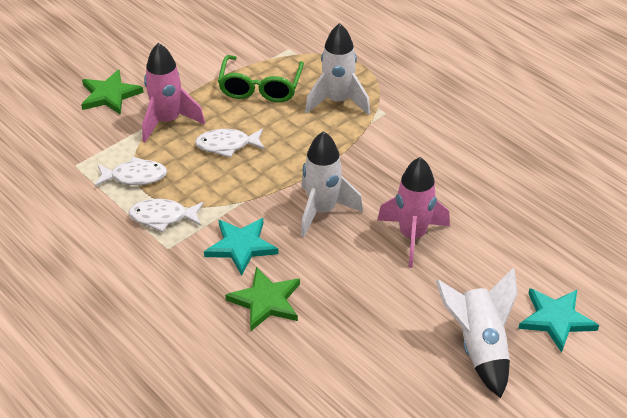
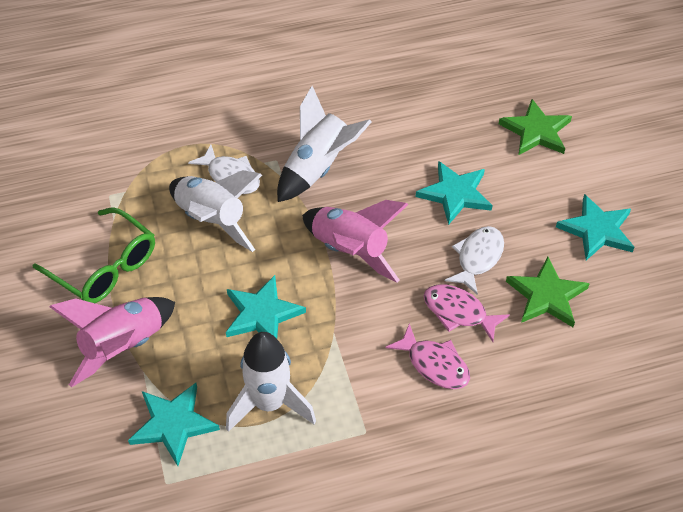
pink fish: none = 0 -> [386,324,470,389] [424,284,510,342] = 2
turquoise star: [204,218,278,276] [518,288,599,353] = 2 -> [128,383,220,466] [226,275,306,339] [416,161,493,225] [556,194,634,260] = 4
white fish: [95,157,167,186] [129,199,204,232] [195,129,265,158] = 3 -> [188,144,260,194] [445,226,504,295] = 2

